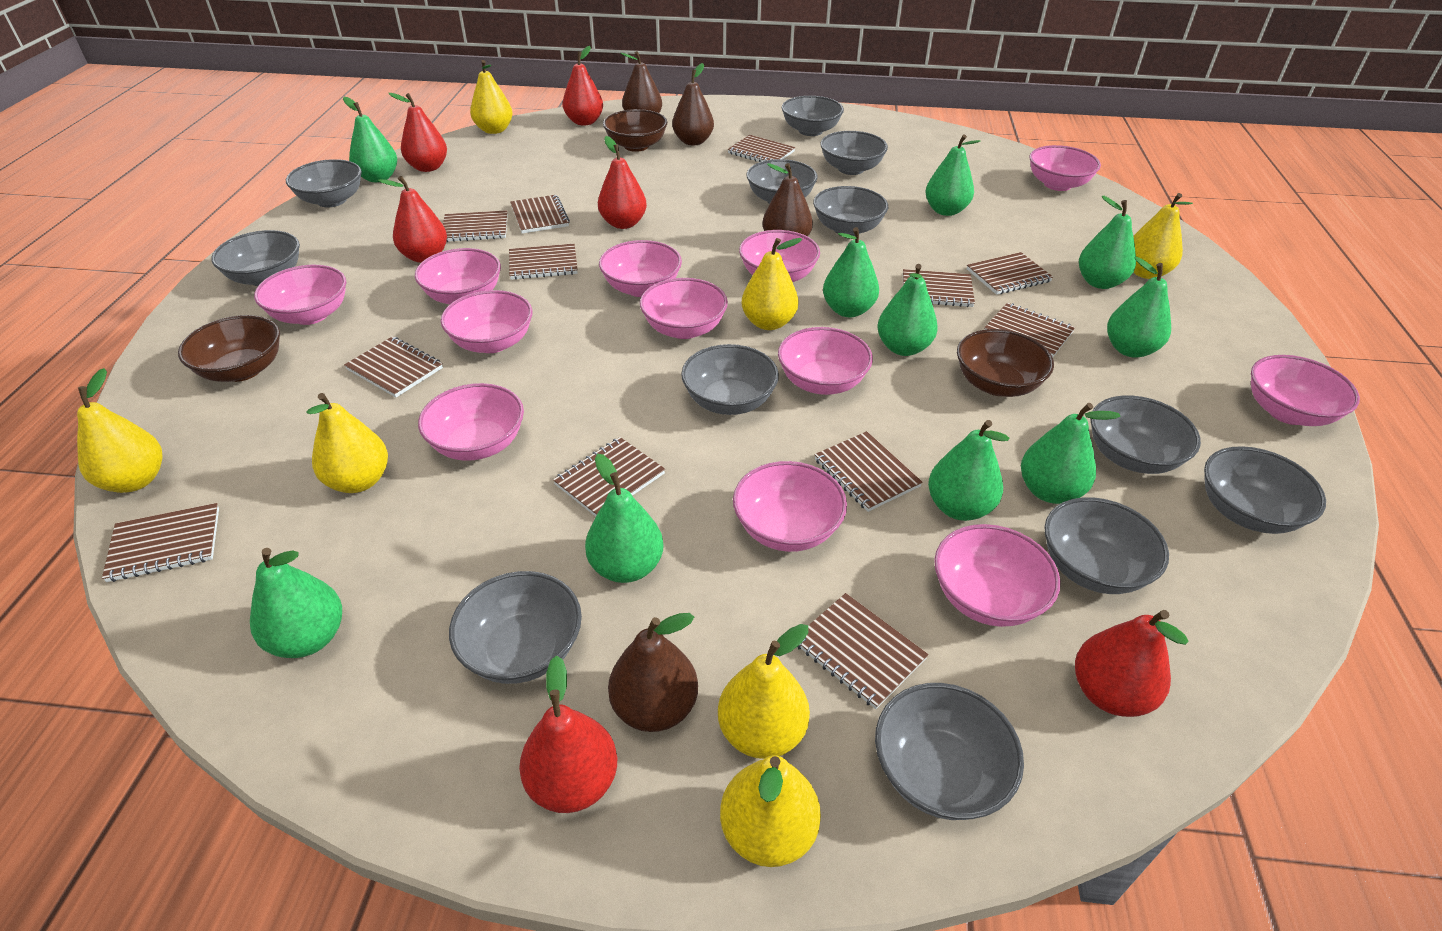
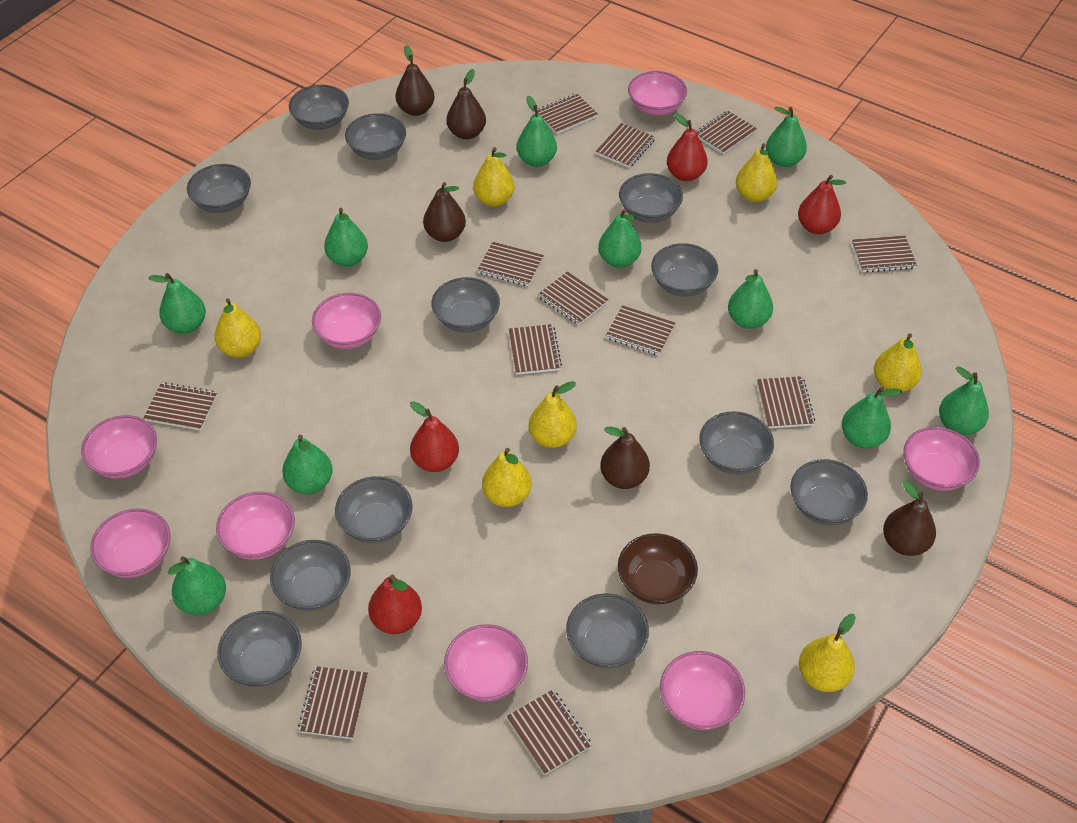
brown bowl: [178,315,280,382] [603,109,667,152] [957,329,1054,397] = 3 -> [618,533,698,604] = 1
brown pear: [608,613,698,732] [621,51,662,113] [672,63,714,145] [762,163,813,237] = 4 -> [395,45,435,116] [423,182,466,242] [446,69,486,139] [600,427,650,489] [883,480,936,556] = 5
pink bowl: [254,265,346,325] [415,248,501,304] [418,383,524,461] [441,290,532,353] [599,240,682,297] [640,278,728,339] [733,461,847,552] [739,230,820,282] [778,327,873,395] [934,524,1060,627] [1029,145,1101,191] [1251,355,1360,426] = 12 -> [81,415,157,479] [90,509,171,578] [216,492,295,560] [312,293,381,349] [444,624,528,702] [628,71,687,115] [660,651,745,730] [903,427,980,491] = 8
red pear: [378,176,447,263] [388,93,447,172] [519,656,617,813] [563,46,603,126] [598,136,647,229] [1075,610,1189,717] = 6 -> [368,575,422,634] [410,401,459,472] [667,113,708,181] [798,175,846,234] = 4

